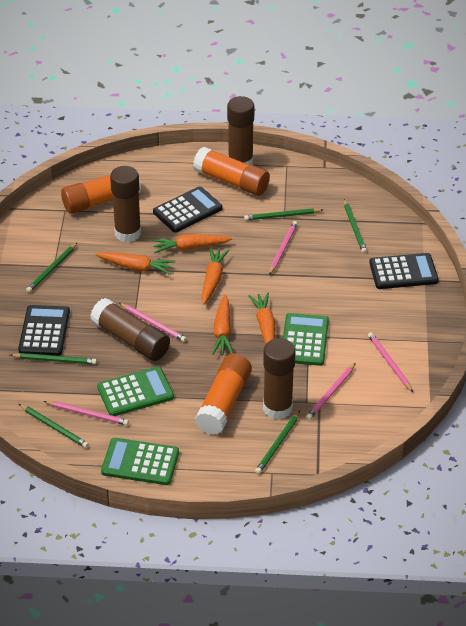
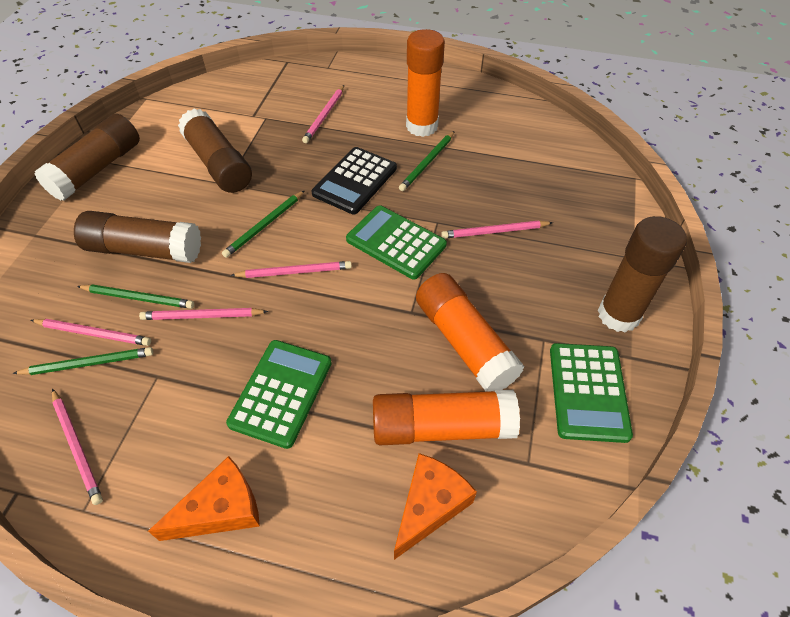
black calculator: [18,305,70,356] [153,186,223,233] [369,253,438,289] = 3 -> [312,147,397,214] = 1
green pencil: [10,353,97,364] [19,404,89,448] [26,243,77,293] [244,208,323,221] [255,411,300,474] [344,199,367,253] = 6 -> [12,347,153,375] [77,284,194,309] [222,190,305,258] [399,131,455,191] = 4
orange carrot: [95,252,176,275] [152,234,232,253] [201,247,229,305] [212,294,233,355] [248,293,275,345] = 5 -> none = 0
orange cheese: none = 0 -> [148,456,260,541] [394,453,477,560] = 2
pink pencil: [44,401,129,425] [119,303,187,342] [269,221,298,275] [306,363,356,420] [368,332,413,392] = 5 -> [31,319,151,346] [52,388,103,505] [139,308,268,320] [230,261,352,278] [302,85,344,143] [441,221,553,239] = 6

